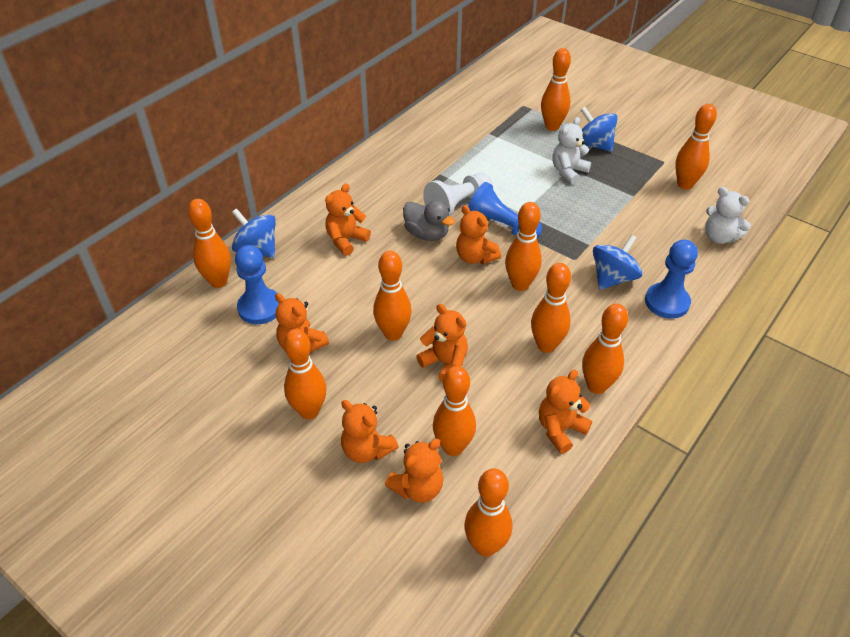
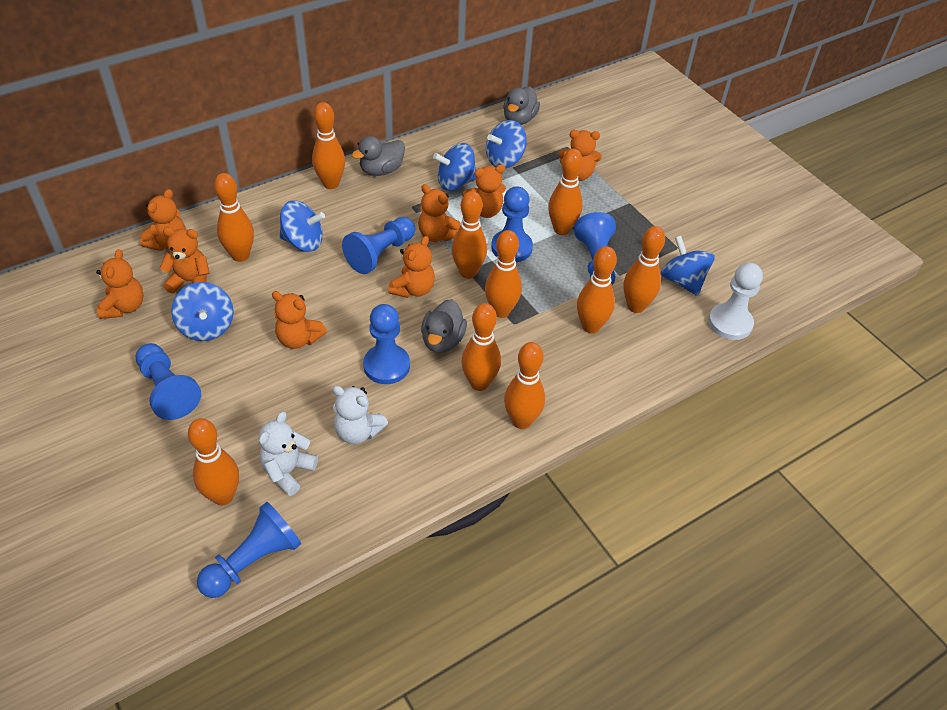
blue pawn: [235,245,279,324] [468,182,542,238] [645,240,698,319] = 3 -> [136,343,201,420] [197,502,301,598] [342,217,415,274] [363,304,410,384] [491,186,533,262] [574,212,616,285] = 6
blue spinning top: [232,208,276,258] [581,107,618,152] [593,234,642,290] = 3 -> [171,282,234,341] [279,200,325,252] [433,143,476,191] [486,120,527,168] [661,236,715,296] = 5
grey duck: [403,200,455,241] = 1 -> [352,136,405,176] [421,299,467,353] [503,86,540,125] = 3
orange teddy bear: [275,293,329,353] [325,183,371,256] [341,400,398,463] [385,439,444,503] [416,304,468,382] [456,205,501,264] [539,370,592,454] = 7 -> [96,249,144,319] [140,189,186,251] [159,227,210,294] [272,291,327,349] [388,236,435,298] [418,184,460,242] [462,165,506,218] [558,130,602,181] = 8

